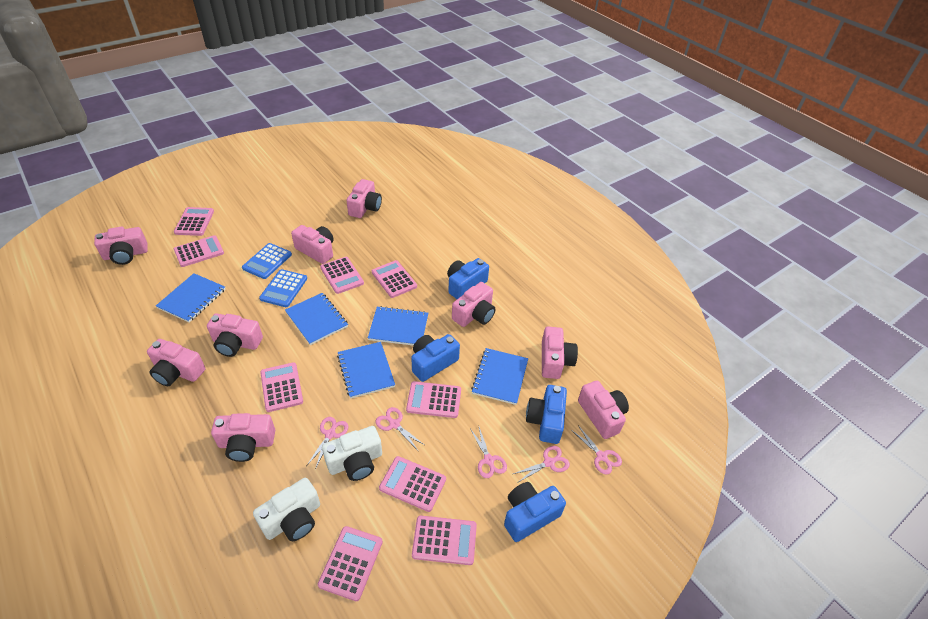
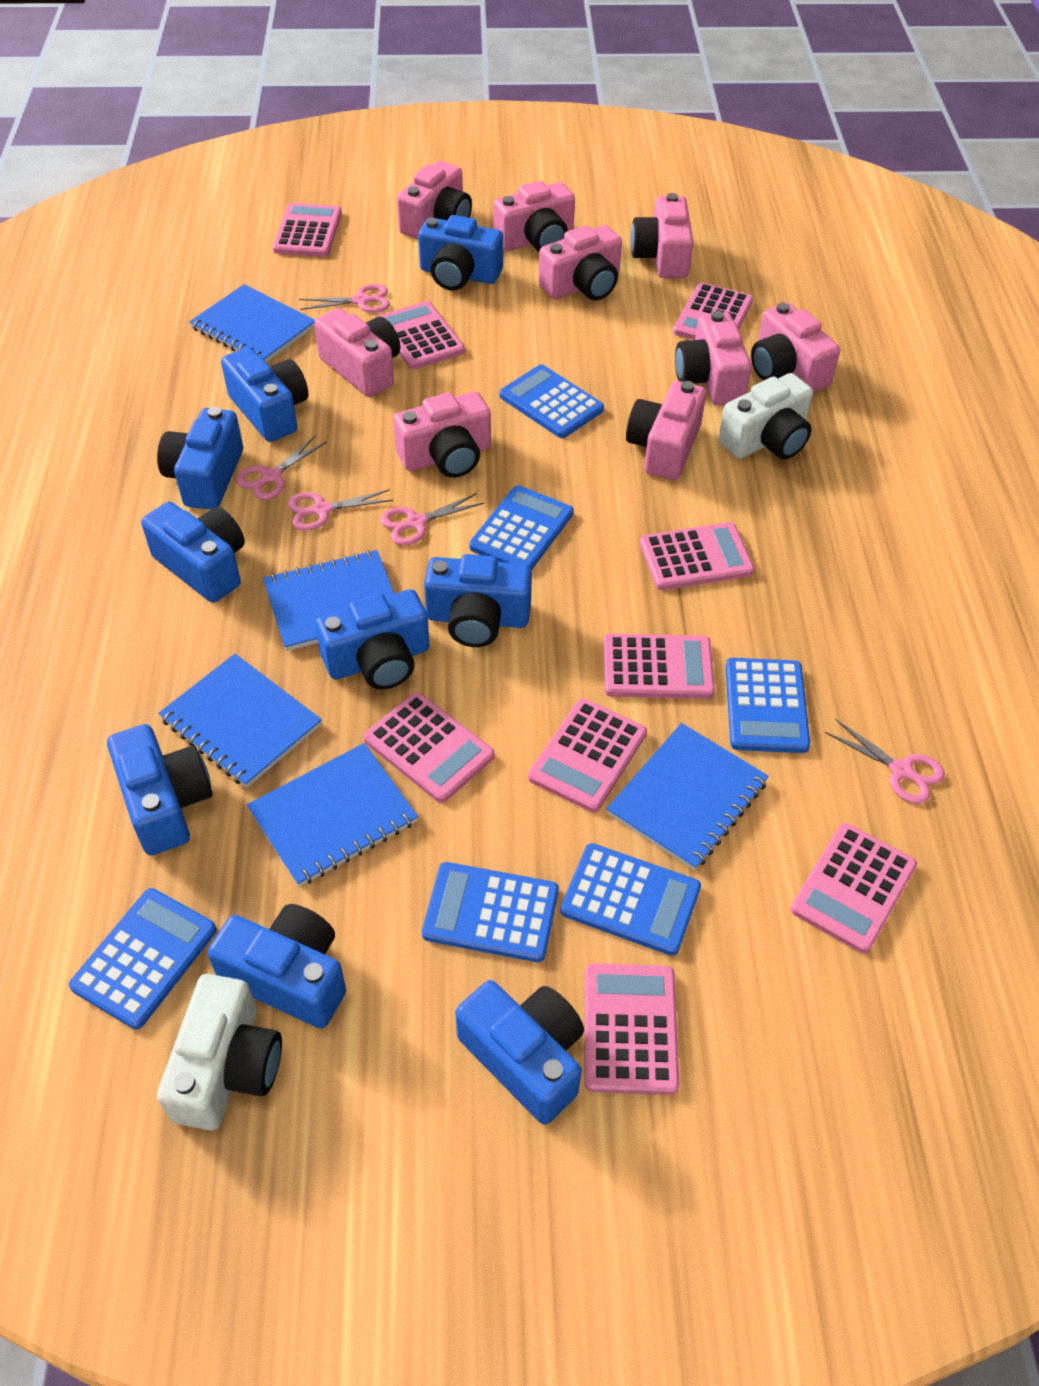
blue calculator: [242,243,292,279] [259,269,307,307] = 2 -> [69,888,217,1029] [422,862,559,962] [469,485,573,570] [499,365,604,438] [560,843,701,956] [725,658,810,753] = 6
blue camera: [411,334,460,382] [447,258,489,299] [504,482,566,542] [526,385,567,444] = 4 -> [107,724,213,855] [141,502,245,603] [157,407,243,510] [207,904,346,1029] [221,347,309,442] [315,589,430,690] [418,215,503,291] [424,554,532,647] [455,980,584,1125] = 9

